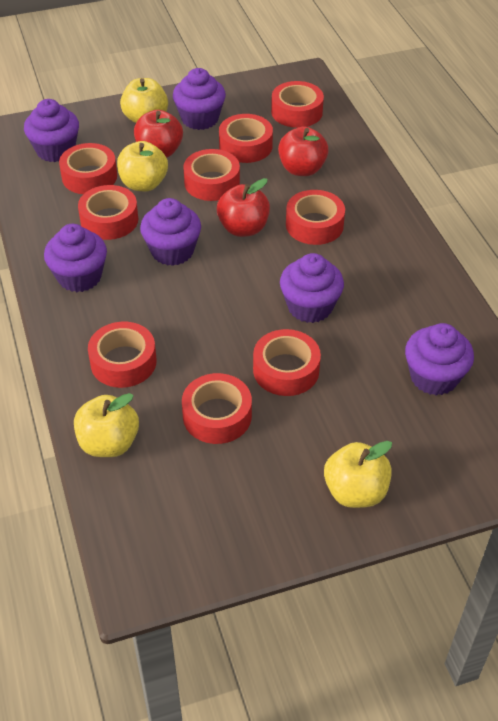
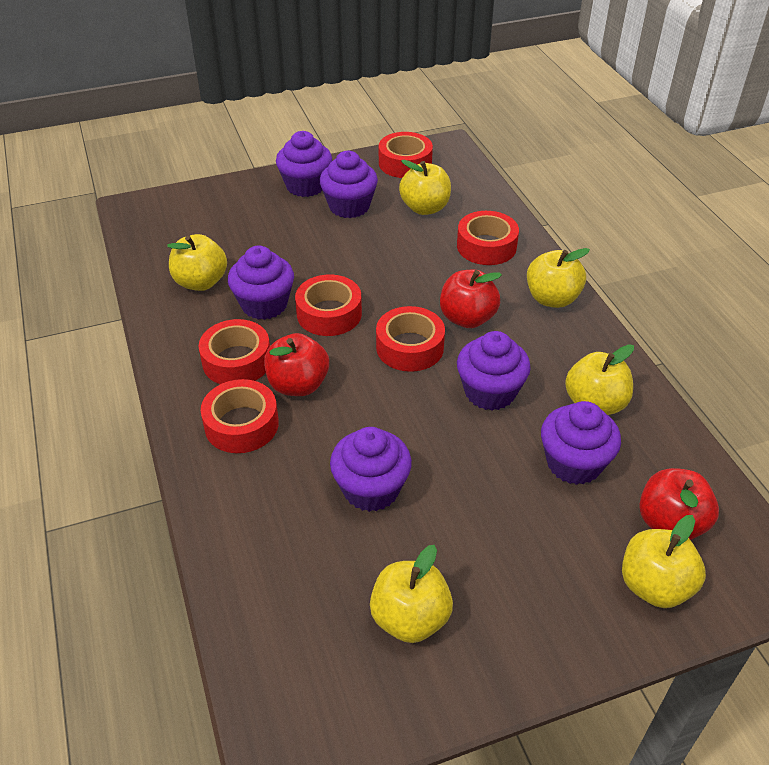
red tape: [59,143,117,194] [78,185,138,240] [88,322,157,388] [182,373,252,444] [183,149,240,201] [219,114,273,163] [253,329,321,396] [271,81,324,128] [286,190,345,245] = 9 -> [199,319,270,384] [201,379,279,453] [295,274,362,336] [376,306,445,372] [379,132,433,178] [457,211,519,265] = 6
yellow apple: [74,393,139,457] [117,141,168,191] [120,78,168,123] [324,441,392,508] = 4 -> [167,234,227,291] [370,545,453,643] [399,160,451,215] [527,248,590,308] [565,344,634,415] [622,515,706,608] = 6

